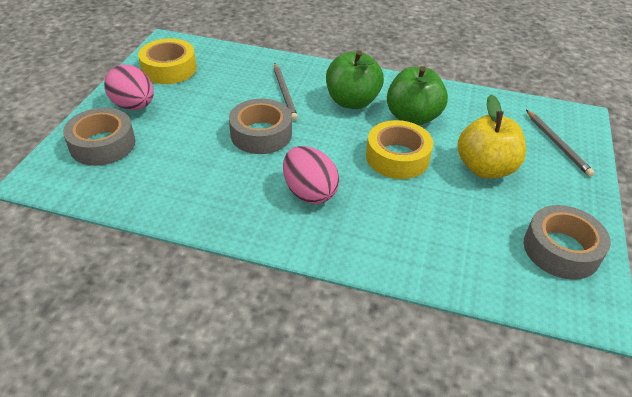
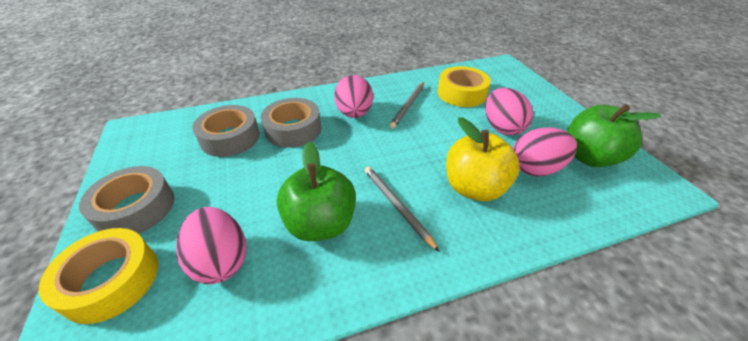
pink egg: [104,65,154,110] [283,146,339,204] = 2 -> [176,207,246,284] [334,75,373,118] [485,88,533,135] [513,127,577,176] = 4

